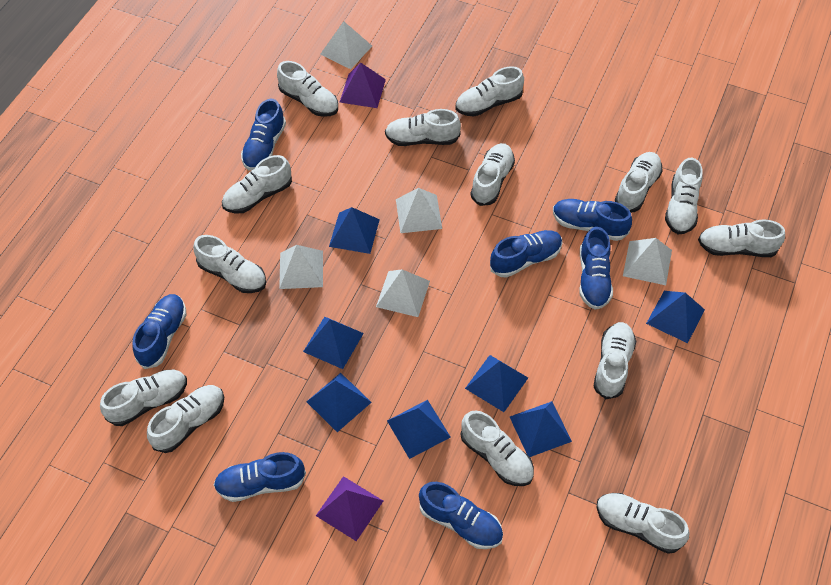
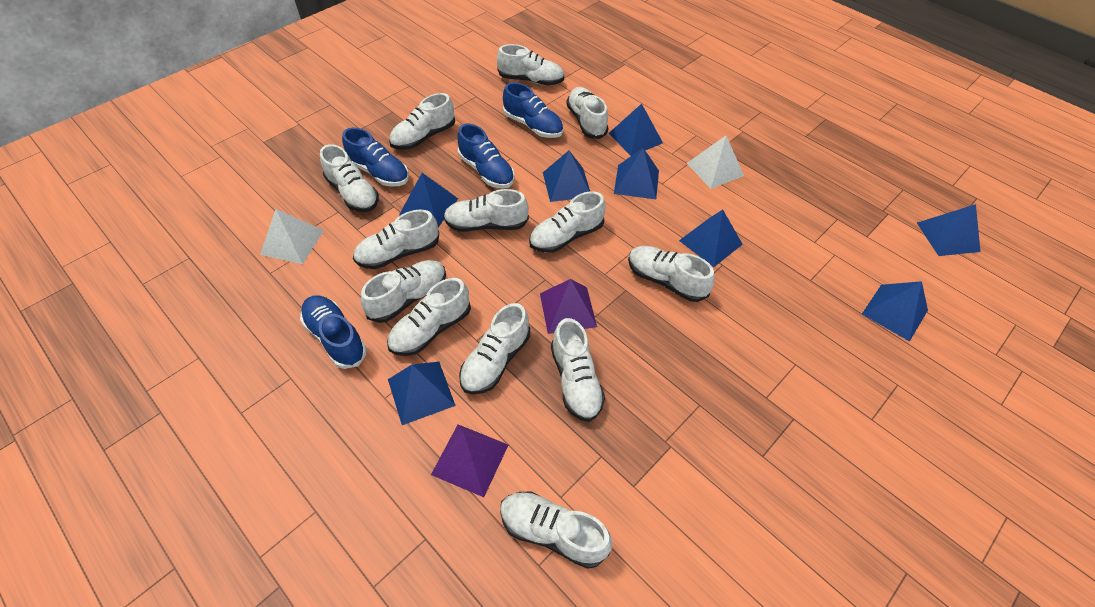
blue pyramid: [303,316,364,369] [306,373,372,432] [329,207,380,254] [387,400,451,459] [465,355,528,412] [510,401,572,457] [646,291,705,343] = 7 -> [388,362,456,425] [399,173,458,227] [543,151,590,202] [609,104,663,156] [614,148,659,199] [679,209,743,267] [862,281,928,342] [917,204,981,256] = 8
blue shoe: [133,294,187,369] [213,452,306,502] [241,99,286,170] [419,482,503,549] [490,230,562,278] [553,199,632,241] [579,227,613,310] = 7 -> [300,296,367,369] [342,127,409,187] [457,124,515,188] [503,82,563,138] = 4
white pyramid: [279,245,323,289] [321,21,372,69] [376,269,430,317] [396,188,442,233] [623,238,672,285] = 5 -> [260,209,324,264] [687,136,744,189] = 2
white shoe: [100,370,187,426] [147,385,224,453] [194,235,266,293] [222,155,292,214] [277,61,338,117] [385,109,461,146] [456,66,524,116] [460,410,534,486] [471,143,515,206] [593,322,636,399] [597,493,690,554] [615,152,663,212] [665,158,703,234] [698,220,785,257] = 14 -> [320,144,379,212] [353,209,439,269] [361,260,446,323] [387,278,471,356] [389,93,455,150] [444,189,529,232] [459,303,530,394] [497,44,564,86] [500,492,612,569] [529,191,606,253] [551,318,605,422] [566,87,609,139] [628,246,715,302] = 13

